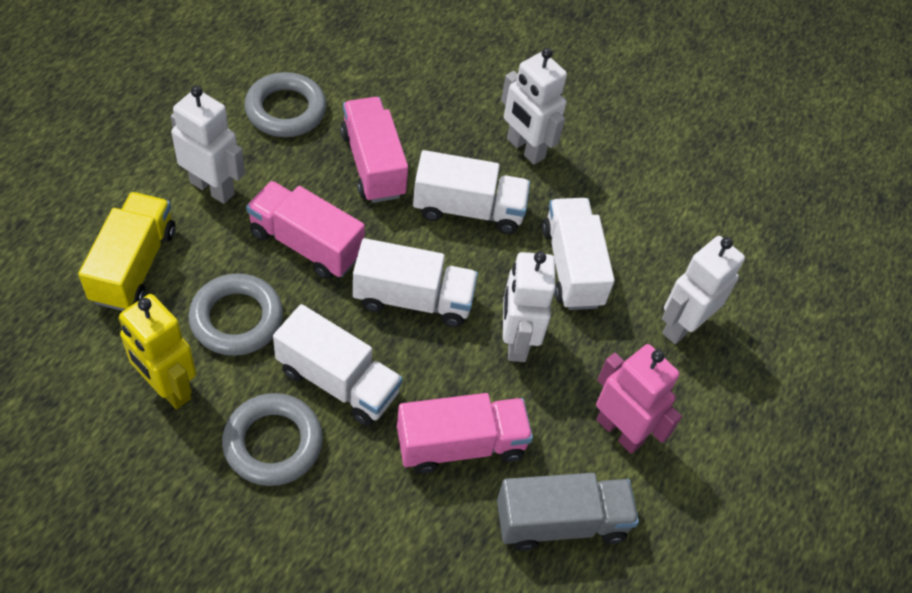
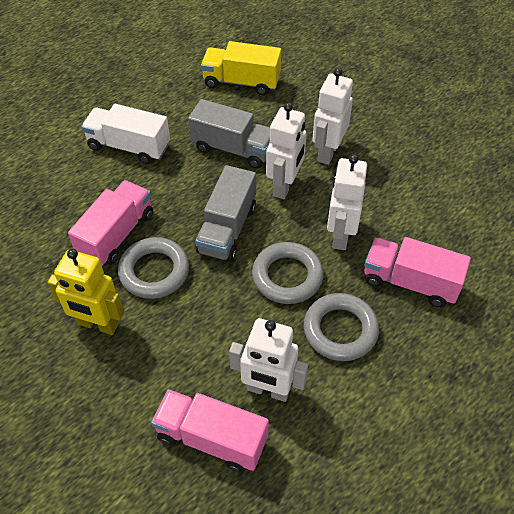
grey truck: [497,473,639,551] = 1 -> [188,99,270,169] [196,165,256,262] = 2
pink robot: [596,344,682,454] = 1 -> none = 0
white truck: [273,304,403,426] [353,238,478,327] [413,150,530,234] [542,198,615,310] = 4 -> [81,104,170,164] = 1

